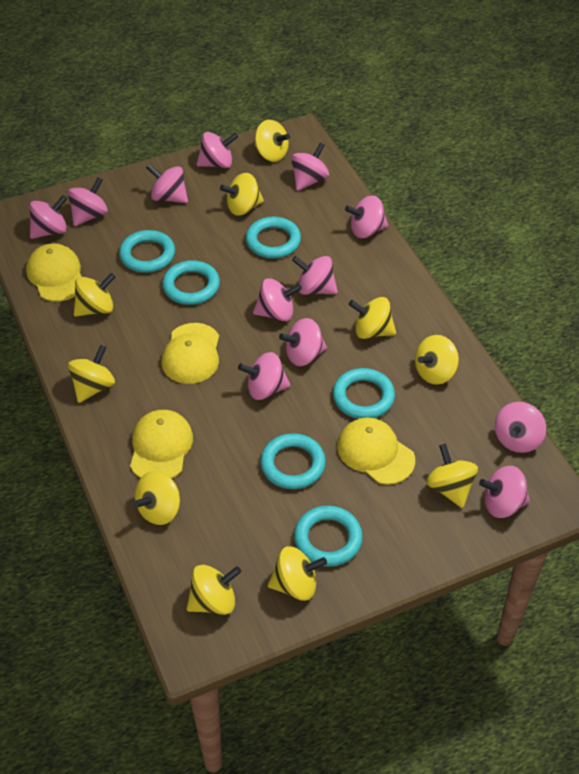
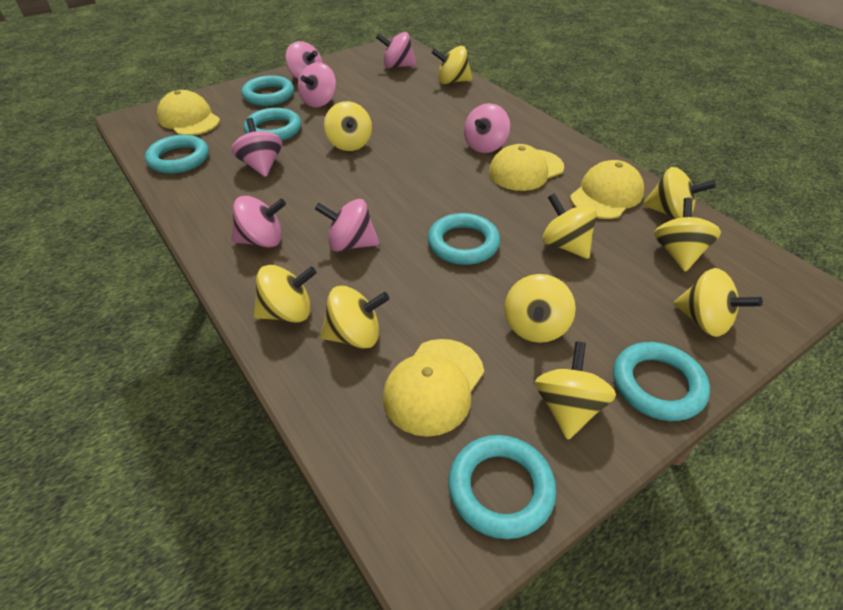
pink spinning top: [29,195,67,239] [68,177,108,226] [146,164,188,203] [196,132,238,168] [238,352,290,400] [253,278,302,321] [279,318,327,366] [291,142,329,191] [292,256,338,295] [345,196,388,238] [479,466,530,518] [495,402,546,453] = 12 -> [232,118,282,177] [232,196,286,248] [286,41,323,79] [298,62,336,107] [315,199,380,252] [376,32,417,68] [464,103,510,153] = 7

